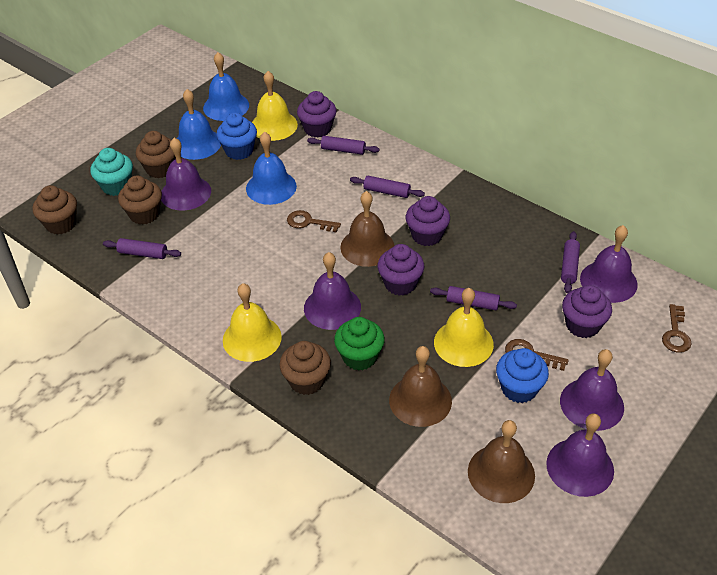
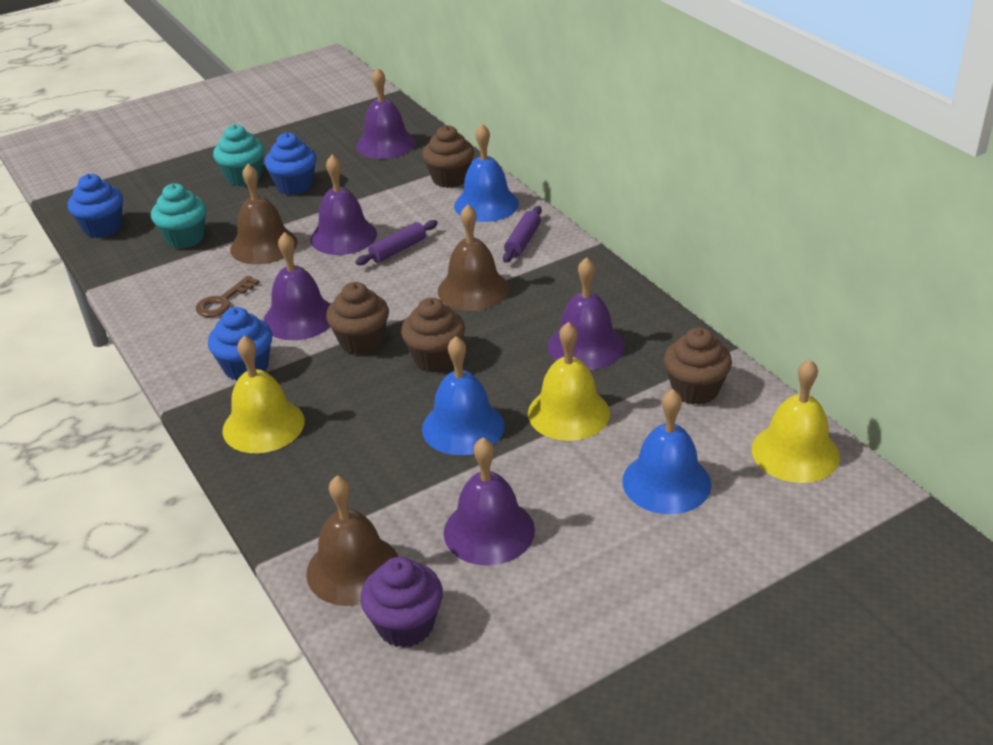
blue cupcake: [216,113,257,160] [496,348,549,403] = 2 -> [68,174,123,238] [208,307,272,381] [265,132,317,195] = 3
brown key: [287,210,341,233] [505,339,569,371] [662,304,691,353] = 3 -> [196,275,260,317] = 1
green cupcake: [334,317,385,371] = 1 -> none = 0
purple cupcake: [297,91,336,138] [378,244,424,296] [405,196,450,246] [562,285,612,338] = 4 -> [360,557,443,648] = 1
purple rolling pin: [103,238,181,259] [307,136,380,155] [350,176,425,198] [430,286,517,310] [561,231,580,293] = 5 -> [355,220,438,265] [503,206,542,263] = 2
turquoise cupcake: [90,148,133,196] = 1 -> [151,183,207,249] [213,124,265,186] = 2

